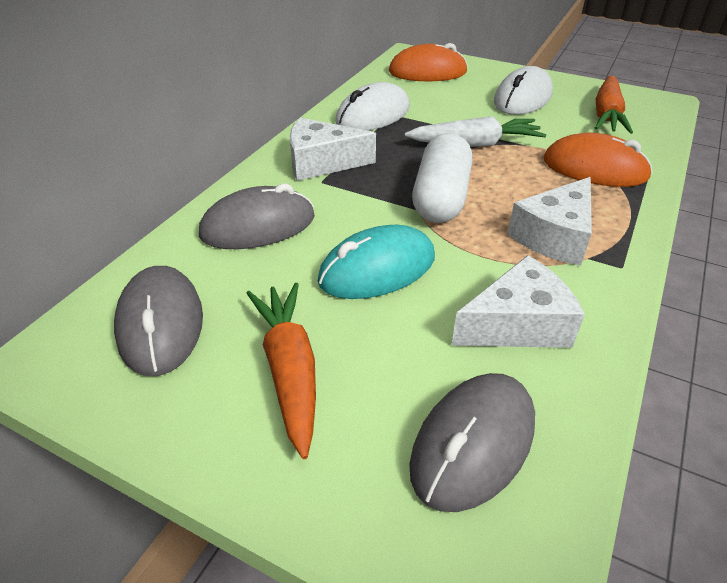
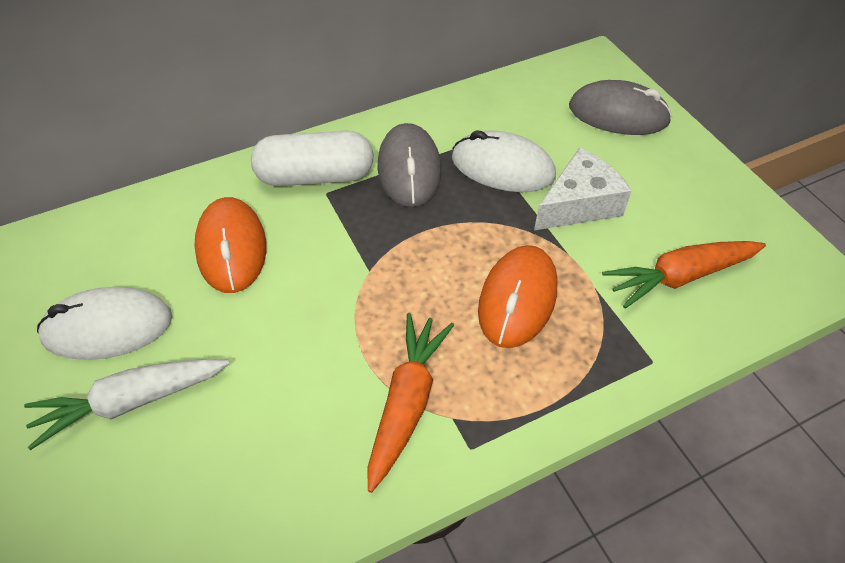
grey mouse: [114,266,203,376] [199,183,315,249] [409,373,535,512] = 3 -> [377,123,441,207] [569,80,672,135] = 2
turquoise mouse: [318,225,435,299] = 1 -> none = 0
white cheese: [290,118,376,181] [451,255,585,348] [507,177,592,266] = 3 -> [534,148,631,230] = 1

